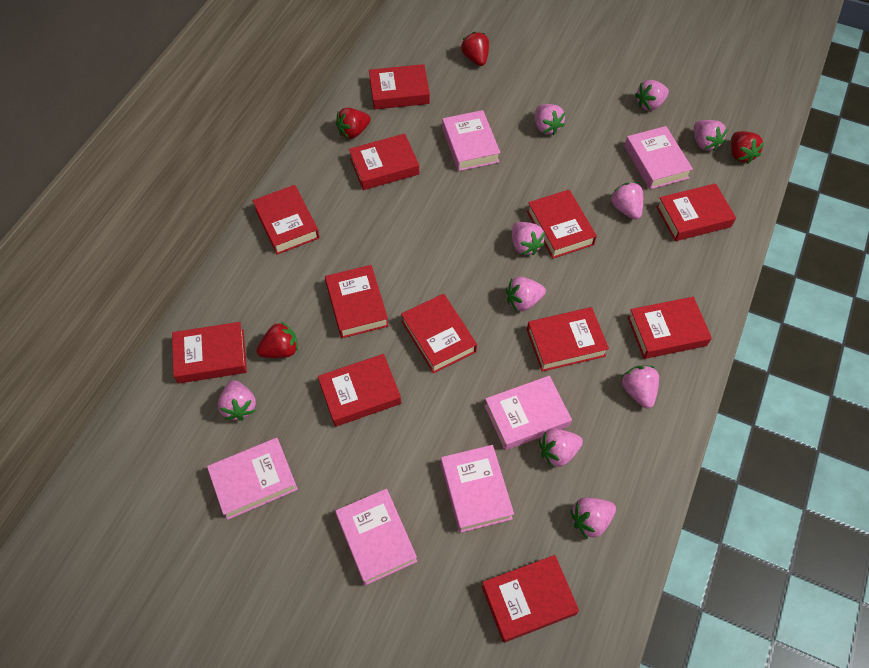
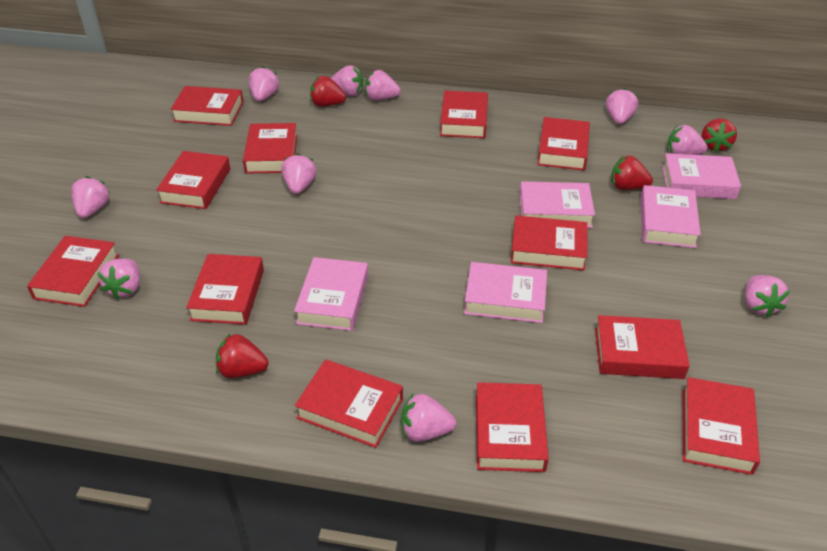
pink book: [207,438,298,520] [335,489,417,585] [441,445,514,533] [442,110,500,171] [484,376,572,450] [624,126,693,189] = 6 -> [294,257,368,331] [464,262,547,323] [519,182,595,228] [640,185,701,248] [662,153,741,199] = 5

